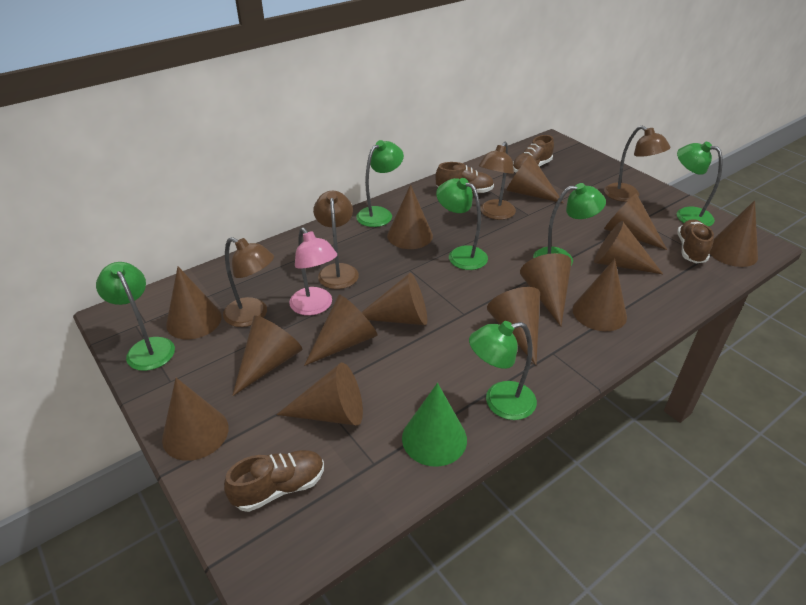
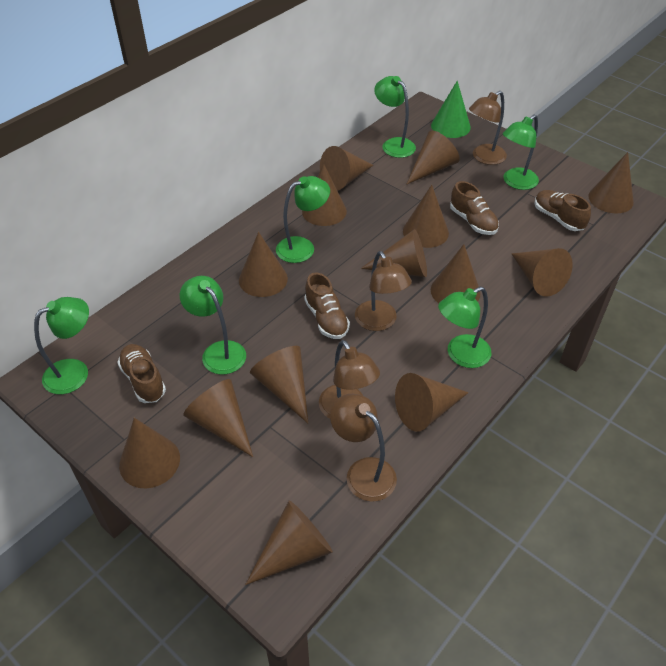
pink lamp: [289,227,337,316] = 1 -> none = 0

